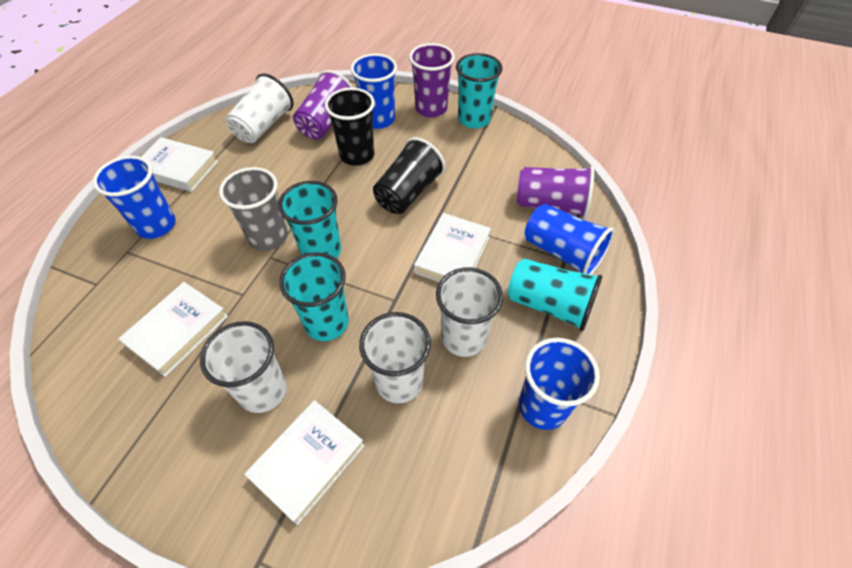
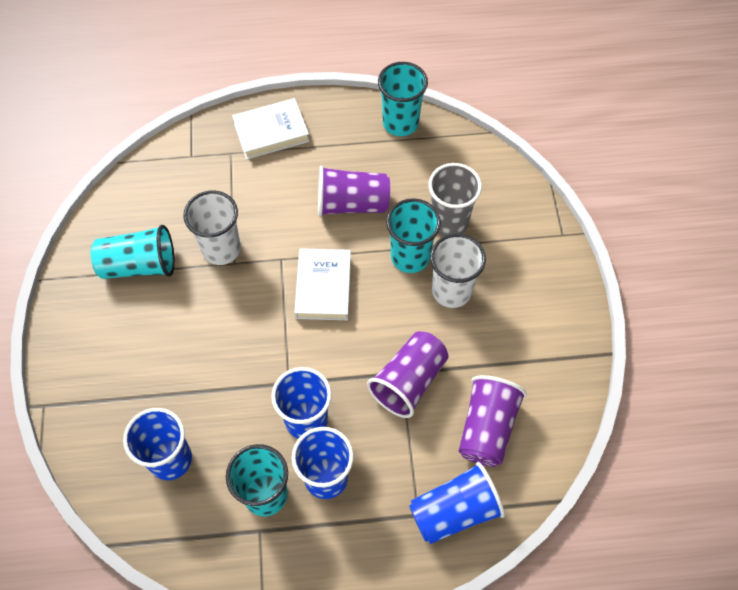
black cup: [325,88,375,166] [373,137,445,214] = 2 -> none = 0
white book: [118,282,228,377] [141,137,218,192] [244,400,365,525] [414,213,491,282] = 4 -> [232,98,310,160] [294,248,351,320] = 2
white cup: [200,321,287,413] [226,73,294,143] [359,312,431,403] [436,267,503,357] = 4 -> [183,190,241,265] [430,233,486,308] = 2

